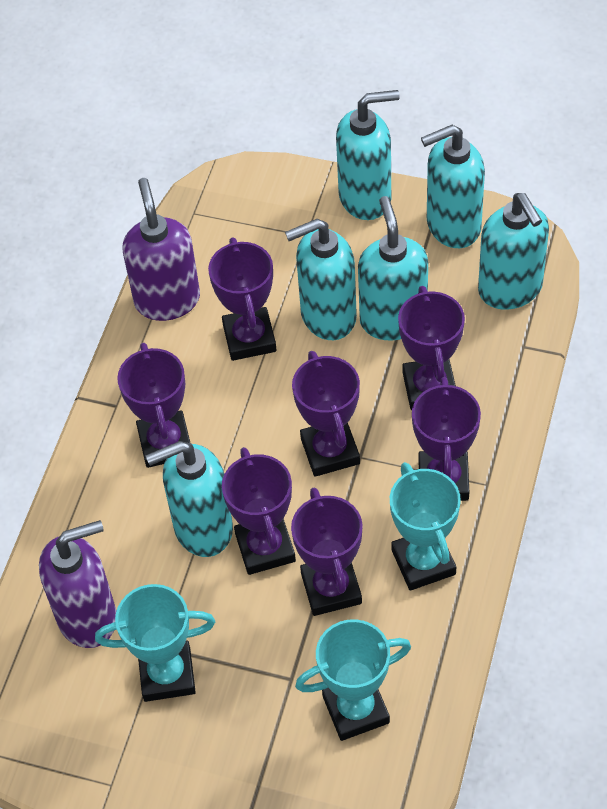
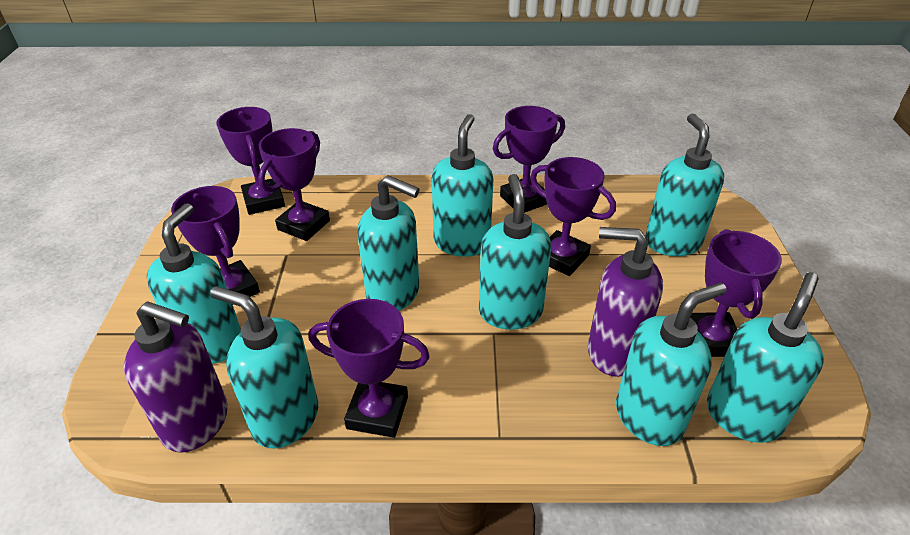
turquoise soap dispenser: [146,441,233,557] [285,219,357,340] [336,90,400,220] [358,196,428,341] [421,125,485,248] [478,193,549,310] = 6 -> [147,203,241,364] [210,286,318,449] [357,175,419,311] [432,114,493,257] [479,174,551,329] [616,282,727,446] [645,114,724,256] [707,272,824,443] = 8
turquoise trophy: [95,584,215,702] [295,619,411,741] [390,462,461,591] = 3 -> none = 0

